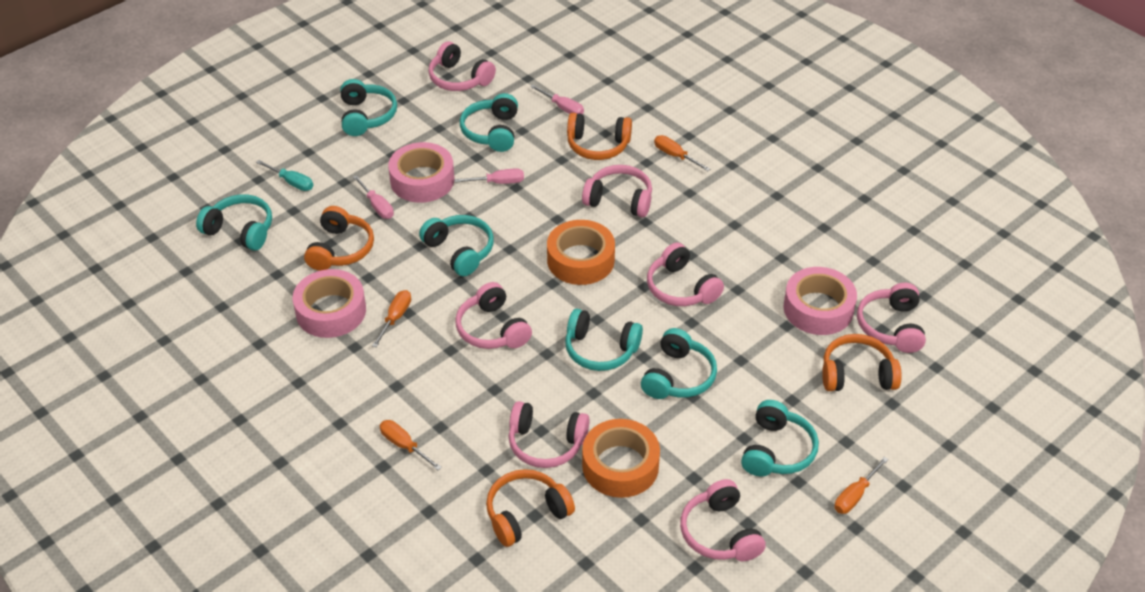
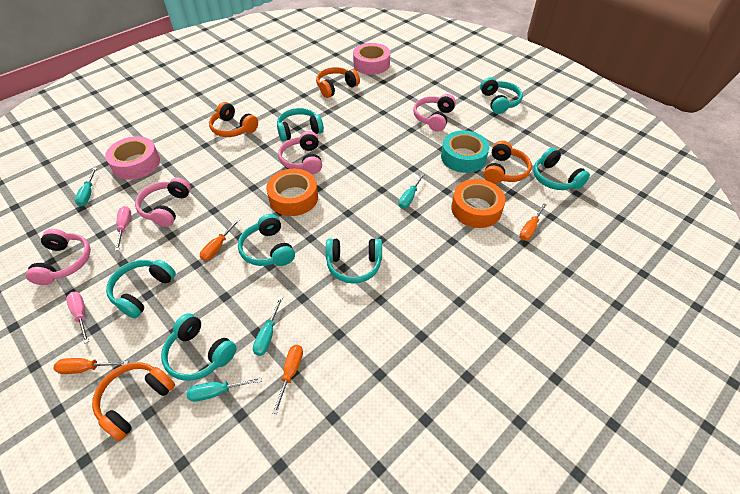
pink headphones: [428,42,496,91] [455,282,532,349] [509,401,590,468] [582,165,652,218] [647,242,724,306] [680,479,766,561] [857,283,926,353] = 7 -> [26,229,91,285] [135,177,191,227] [278,131,322,174] [413,94,456,132] = 4
pink screwdriver: [353,175,394,219] [454,168,524,184] [530,85,584,114] = 3 -> [66,292,89,344] [115,206,131,251] = 2
pink tape: [293,269,366,338] [388,142,454,203] [783,267,857,335] = 3 -> [105,136,160,180] [353,43,390,75] = 2
turquoise screwdriver: [256,160,313,191] = 1 -> [75,167,97,206] [186,377,262,402] [253,296,283,356] [399,173,425,209] = 4
turquoise tape: none = 0 -> [441,130,489,173] = 1

